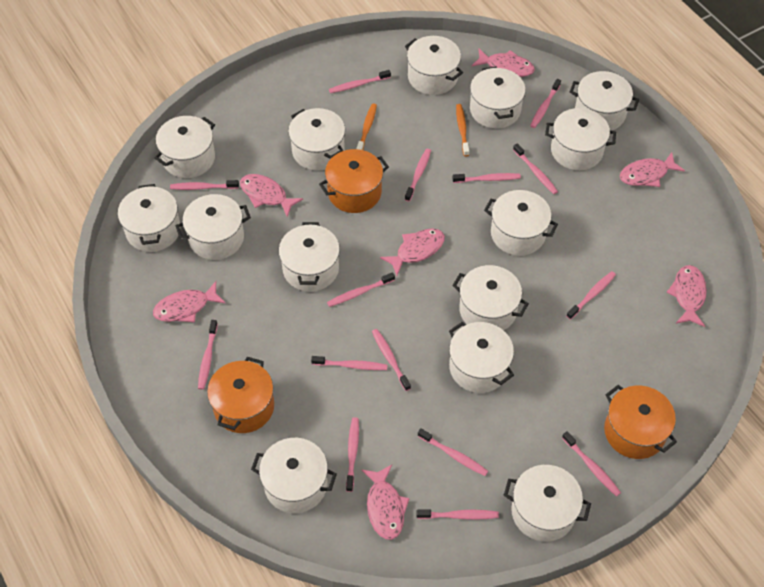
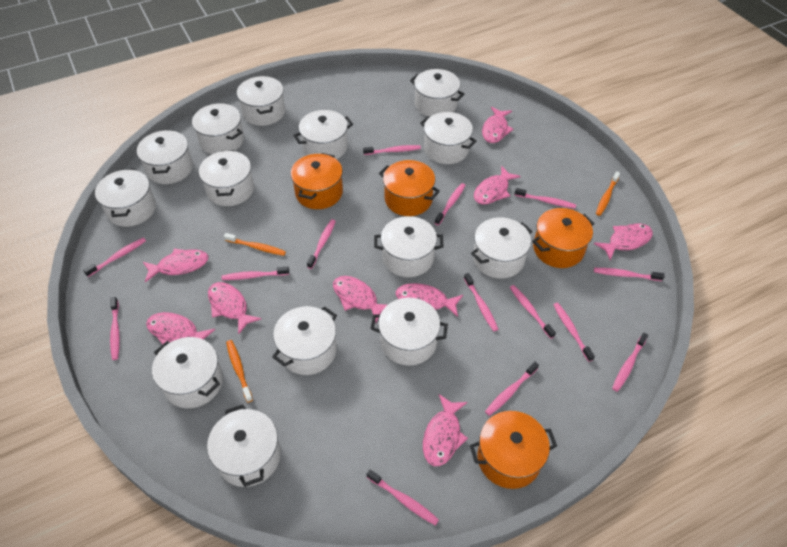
orange pot: [207,357,274,433] [319,149,389,213] [604,385,677,459] = 3 -> [291,153,343,209] [379,160,440,216] [470,411,557,489] [532,208,595,268] = 4
orange toothbrush: [356,103,377,150] [456,104,469,156] = 2 -> [224,233,286,256] [226,340,253,402] [596,171,620,216] = 3
pink fish: [153,281,225,322] [240,174,303,217] [362,465,410,540] [380,228,445,276] [472,49,535,77] [620,152,685,187] [667,265,707,327] = 7 -> [143,248,209,282] [146,312,215,345] [208,282,262,334] [333,276,387,323] [396,283,463,317] [423,394,468,466] [474,166,521,204] [482,107,514,143] [594,224,653,260] = 9
pink toothbrush: [170,180,239,190] [198,320,218,390] [311,356,387,370] [327,272,395,307] [329,70,391,93] [346,417,359,492] [372,329,411,391] [405,149,431,202] [416,510,499,520] [418,429,488,476] [452,173,521,183] [513,143,558,194] [530,79,561,128] [562,431,621,496] [566,271,616,320] = 15 -> [83,238,146,277] [110,297,120,360] [221,267,289,280] [307,219,336,269] [363,145,421,155] [367,470,439,525] [435,183,466,225] [464,273,498,331] [485,362,539,416] [510,285,556,339] [515,188,576,209] [553,303,595,362] [594,268,665,281] [612,333,648,392] = 14

